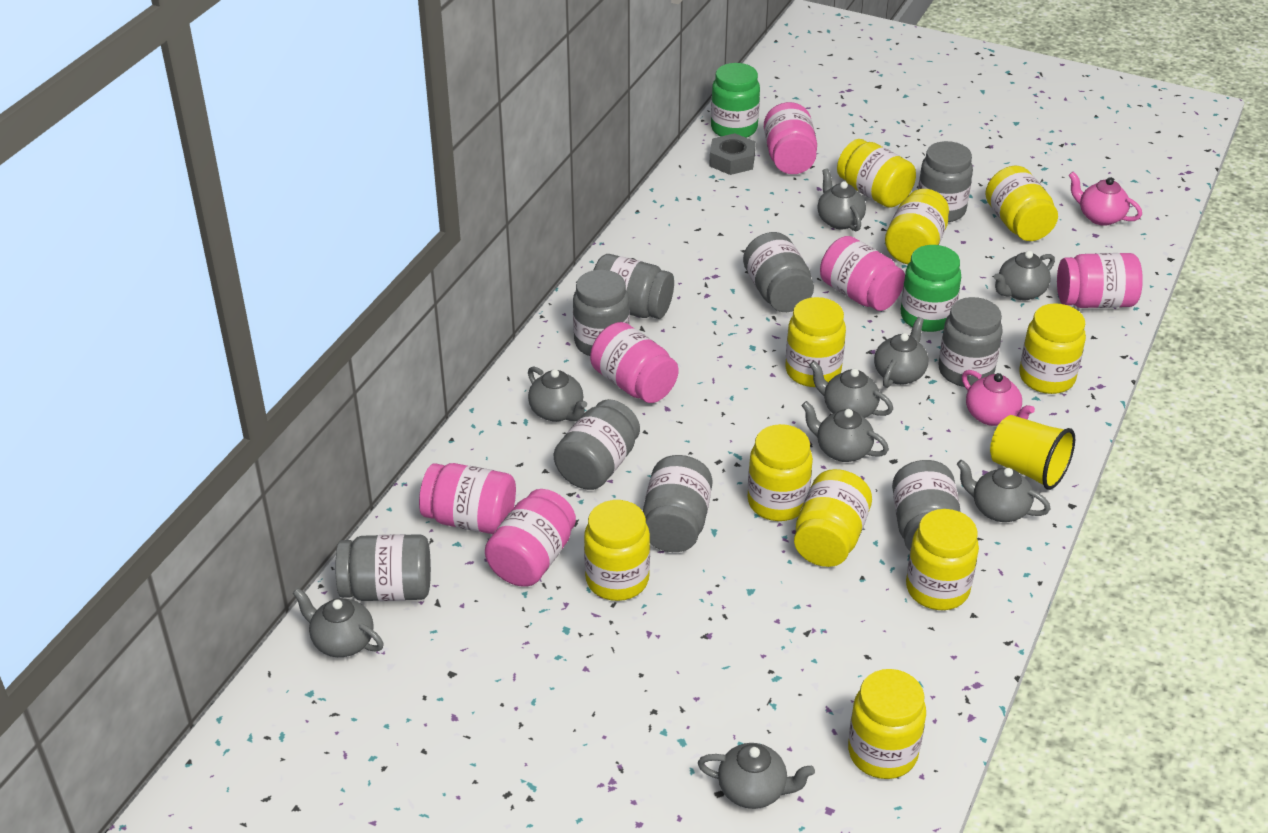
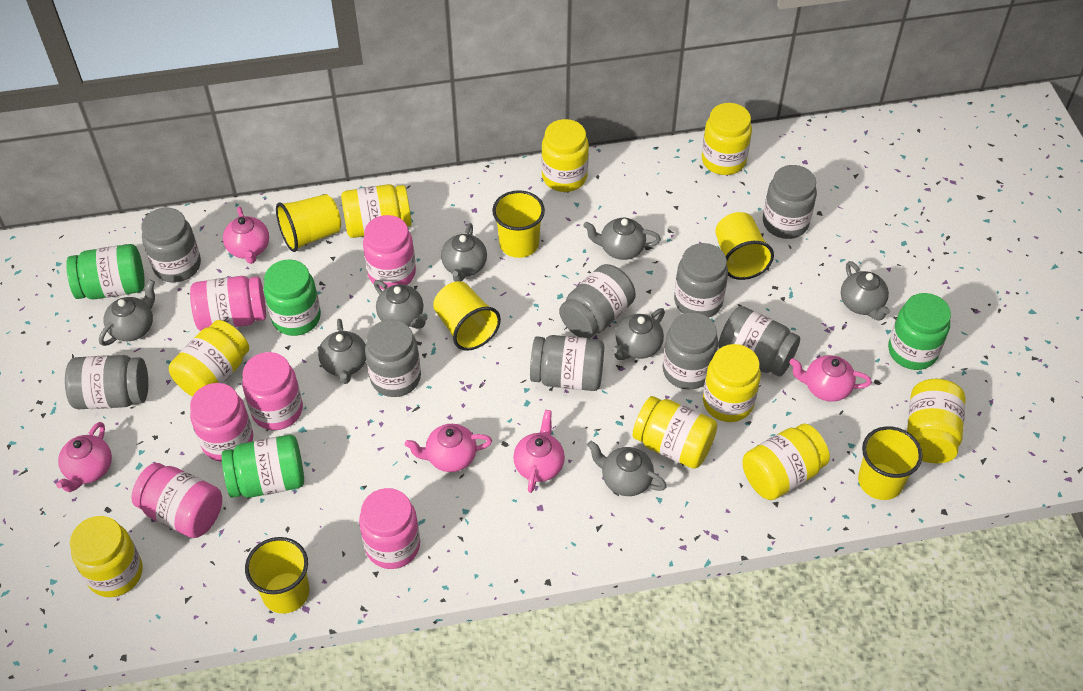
green jar: [711,63,760,138] [901,245,961,332] = 2 -> [66,244,145,299] [222,435,304,498] [264,260,321,336] [888,293,951,370] = 4
grey nut: [709,133,756,175] = 1 -> none = 0
grey teapot: [293,588,384,657] [528,366,587,422] [698,743,815,809] [802,401,889,462] [809,361,893,418] [817,168,866,231] [874,317,929,388] [957,460,1050,522] [994,251,1055,300] = 9 -> [99,280,155,346] [318,319,366,384] [374,280,428,329] [441,223,487,282] [583,217,661,260] [587,441,667,496] [612,308,665,360] [841,261,890,321] = 8
pink teapot: [962,370,1035,426] [1069,172,1142,226] = 2 -> [56,422,112,492] [223,207,269,264] [405,424,492,472] [513,410,565,493] [789,355,872,402] = 5
yellow cup: [990,415,1075,490] = 1 -> [245,537,310,614] [276,194,341,252] [433,281,501,351] [492,190,545,258] [715,212,774,280] [858,426,923,500] = 6
yellow jar: [584,500,650,601] [748,424,813,521] [785,297,846,387] [794,469,872,567] [837,139,916,208] [848,669,926,779] [885,189,949,264] [906,509,979,610] [985,166,1058,241] [1019,303,1086,394] = 10 -> [70,516,142,597] [169,320,249,397] [341,184,412,238] [541,119,589,192] [633,396,717,469] [702,103,752,175] [703,344,761,422] [742,424,830,500] [907,379,966,463] = 9

